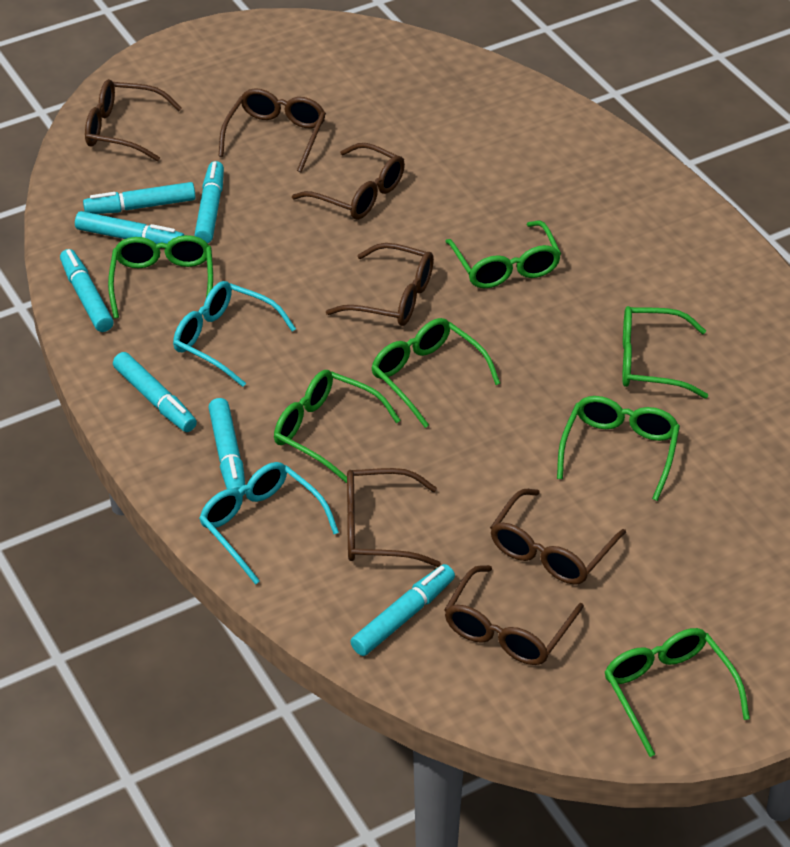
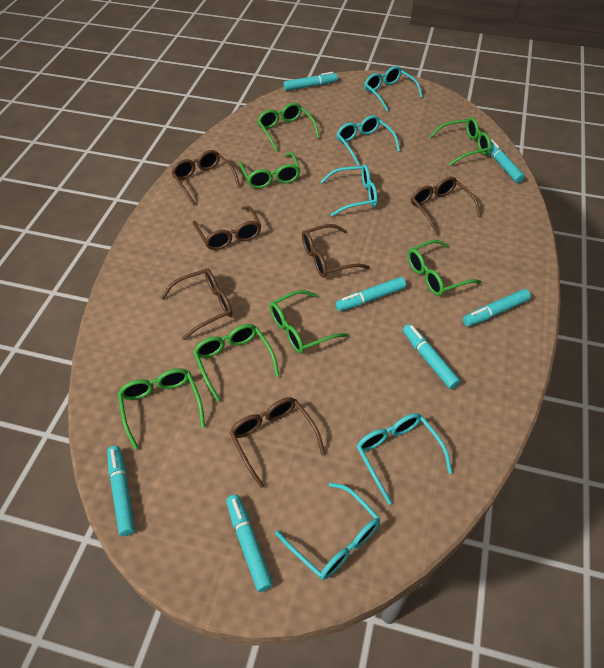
brown glasses: [85,79,182,161] [219,88,326,172] [292,143,405,220] [326,243,434,326] [347,468,441,567] [444,565,584,665] [490,489,626,585] = 7 -> [161,268,232,340] [171,150,240,206] [193,206,261,250] [230,397,325,488] [302,224,370,278] [411,177,481,235] = 6
turquoise glasses: [173,281,296,387] [199,462,339,585] = 2 -> [275,482,380,580] [320,164,378,216] [337,115,400,166] [356,413,452,505] [364,66,423,111] = 5

